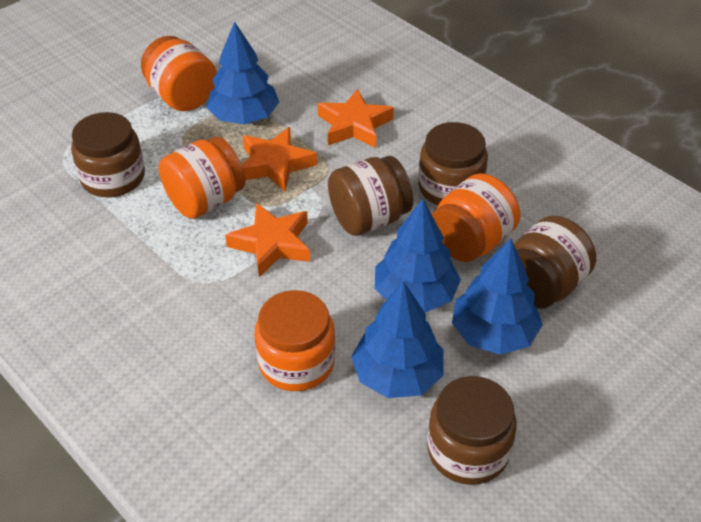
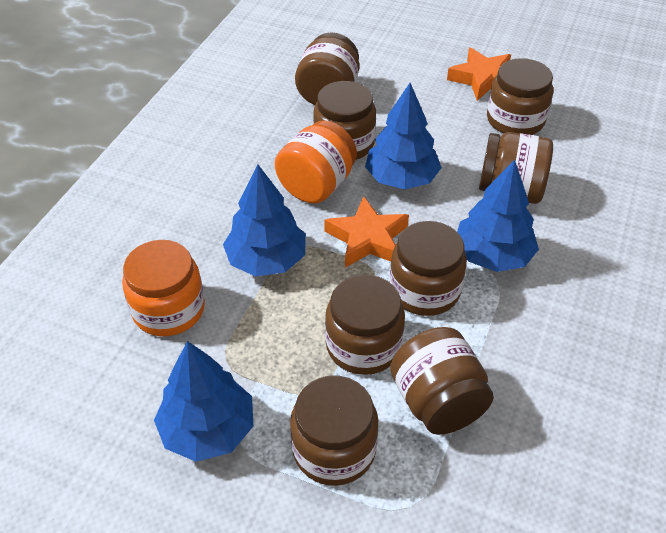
brown jar: [71,112,145,197] [328,156,413,236] [418,122,488,205] [427,376,517,485] [514,216,596,309] = 5 -> [290,376,378,486] [295,33,359,105] [313,81,376,160] [325,275,405,375] [389,221,467,316] [390,327,494,435] [479,132,553,204] [487,58,553,135] = 8
orange jar: [141,36,217,111] [159,137,246,219] [255,290,335,391] [432,173,520,262] = 4 -> [122,240,205,336] [275,120,357,203] = 2
orange star: [225,203,310,277] [242,127,317,192] [317,89,394,148] = 3 -> [324,196,409,268] [447,48,511,101] = 2

